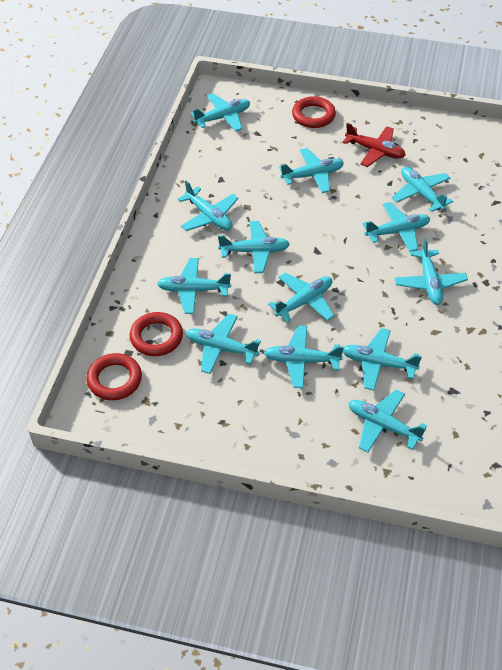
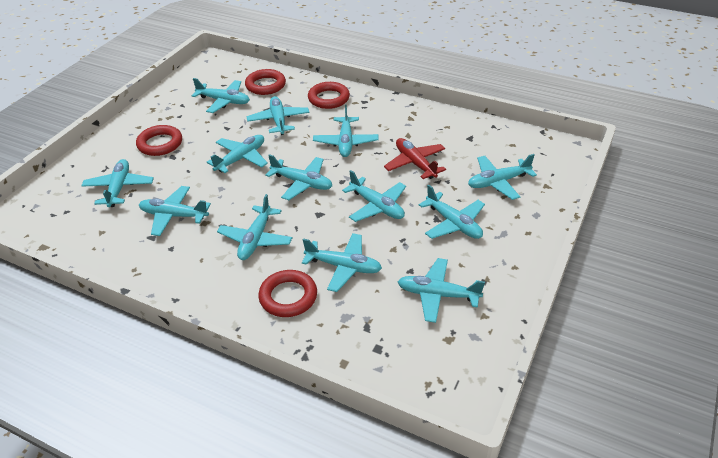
red ring: [86,353,142,400] [130,312,183,356] [292,96,336,128] = 3 -> [136,125,182,156] [245,69,286,95] [258,270,317,317] [308,82,350,109] = 4

